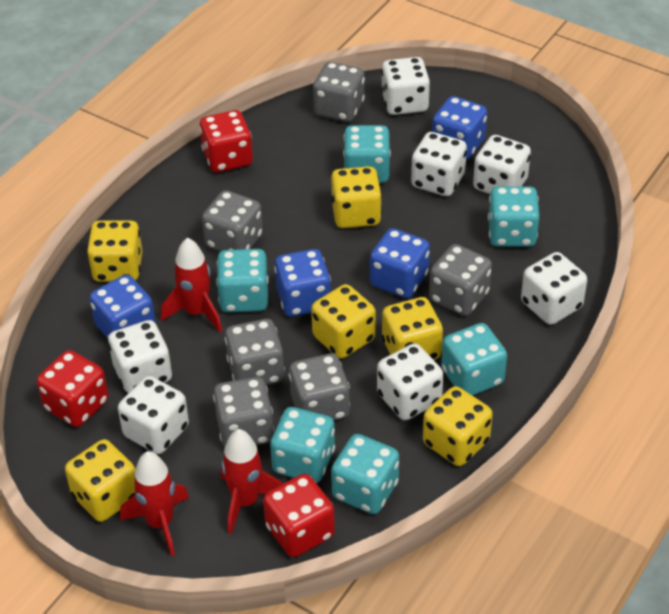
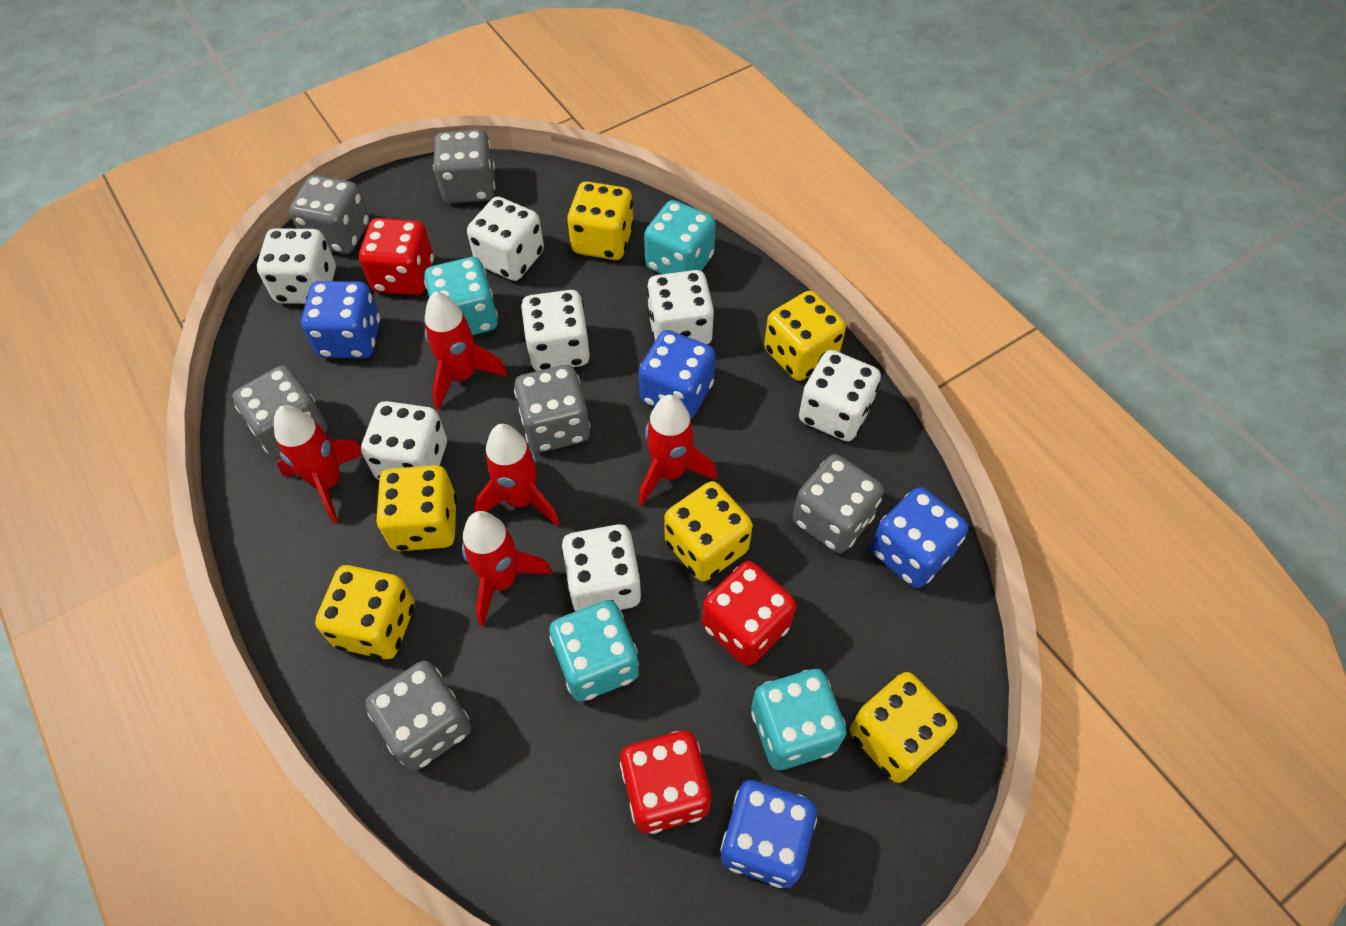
red rocket: [120,451,189,556] [161,238,222,332] [221,429,283,534] = 3 -> [274,405,362,524] [425,291,507,410] [462,511,552,626] [474,424,560,526] [639,395,717,506] = 5
turquoise dice: [216,249,269,312] [270,407,335,483] [331,434,399,514] [343,125,391,183] [441,323,507,396] [488,186,540,247] = 6 -> [424,257,498,335] [549,600,639,702] [644,200,716,274] [751,669,847,770] = 4

